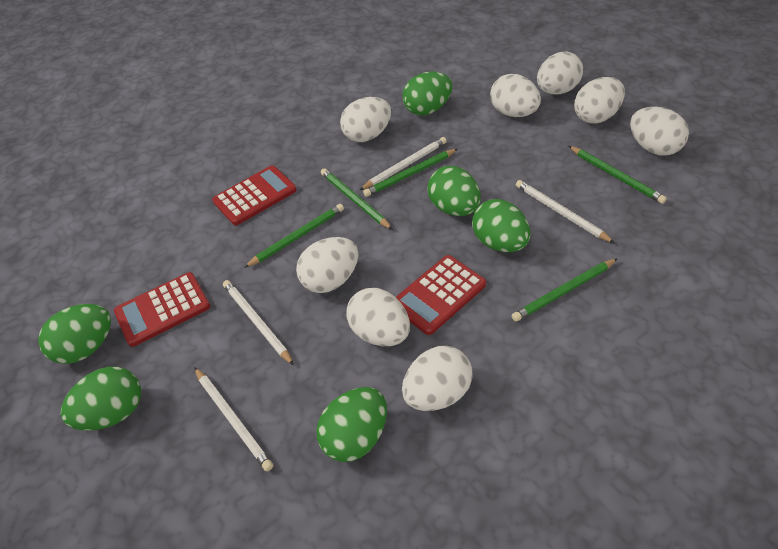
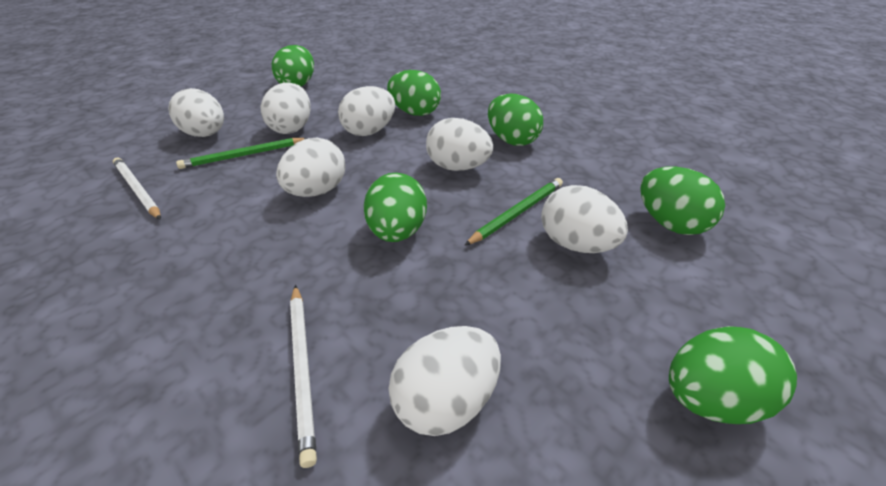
green pencil: [244,204,344,268] [321,168,393,230] [363,149,457,197] [511,258,618,322] [569,146,667,204] = 5 -> [176,138,308,169] [464,178,563,246] = 2
red calculator: [114,272,210,347] [212,166,297,225] [396,255,486,335] = 3 -> none = 0
white egg: [296,237,358,293] [340,97,391,142] [346,288,410,346] [402,346,472,411] [490,74,541,117] [537,51,583,94] [574,77,625,124] [630,107,689,156] = 8 -> [168,88,224,137] [261,82,311,134] [276,137,346,197] [338,86,395,136] [389,326,501,436] [426,118,493,171] [541,185,628,253] = 7
white pencil: [194,367,273,471] [223,280,294,365] [360,137,447,190] [516,180,615,243] = 4 -> [113,158,161,220] [290,285,317,468] = 2

